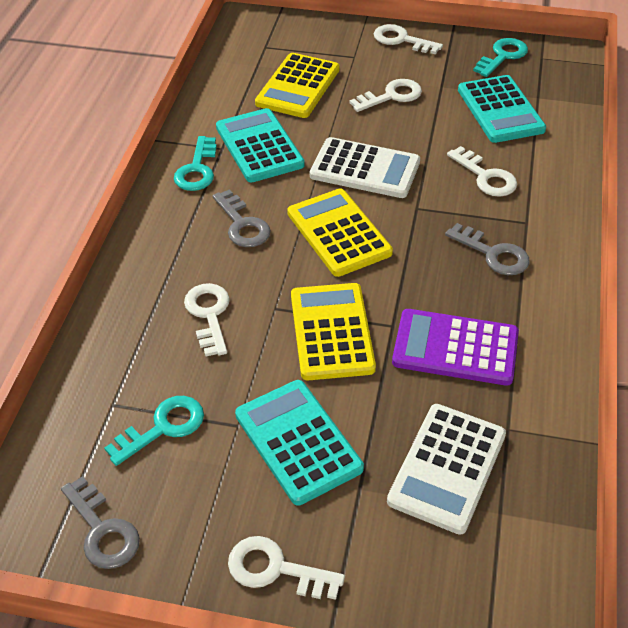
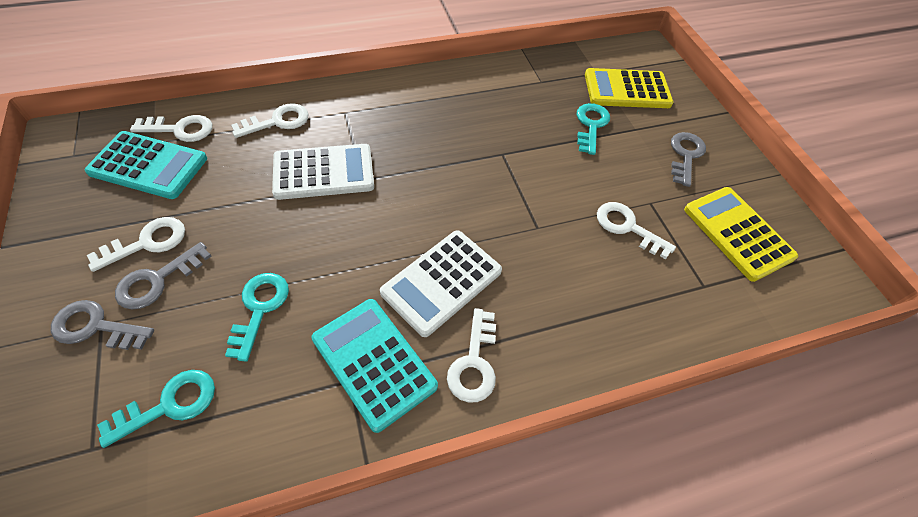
purple calculator: [392,309,519,386] = 1 -> none = 0
turquoise calculator: [216,108,305,182] [235,380,364,506] [458,75,546,143] = 3 -> [84,131,207,199] [312,299,438,433] = 2
yellow calculator: [255,53,339,118] [287,189,393,277] [291,283,376,380] = 3 -> [585,68,674,108] [684,187,798,282] = 2

